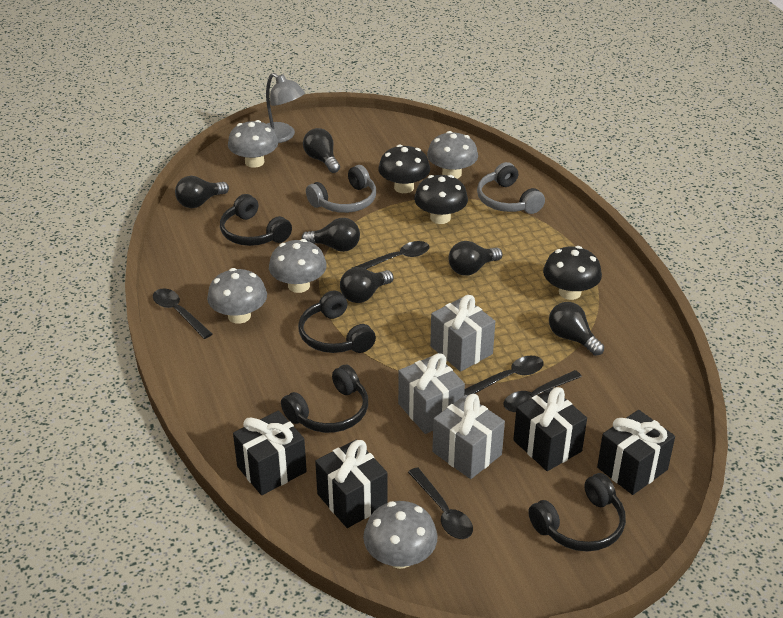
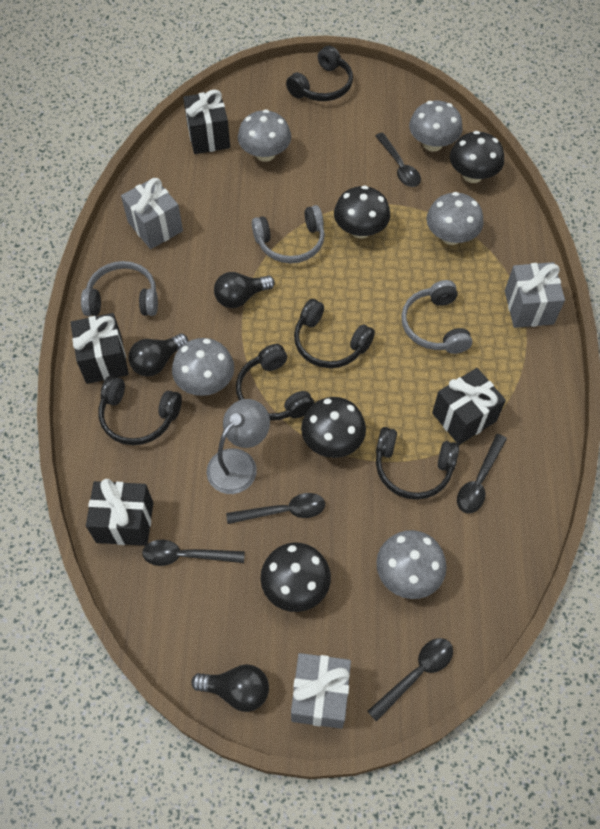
black headphones: [220,194,292,246] [281,365,368,433] [298,290,376,353] [528,473,626,552] = 4 -> [98,376,182,445] [236,344,314,420] [286,45,353,101] [294,299,375,368] [376,427,459,500] = 5
black light bulb: [175,176,229,208] [302,218,360,252] [303,128,340,173] [340,267,394,303] [448,241,502,276] [549,302,604,356] = 6 -> [128,333,188,376] [191,664,269,712] [214,272,275,308] = 3
black mushroom: [378,144,430,193] [414,175,468,224] [543,246,602,300] = 3 -> [261,542,331,612] [301,397,366,458] [334,186,390,238] [450,131,504,183] = 4
grey headphones: [306,165,376,213] [477,162,545,214] = 2 -> [81,261,158,316] [252,205,325,263] [401,280,472,354] = 3

